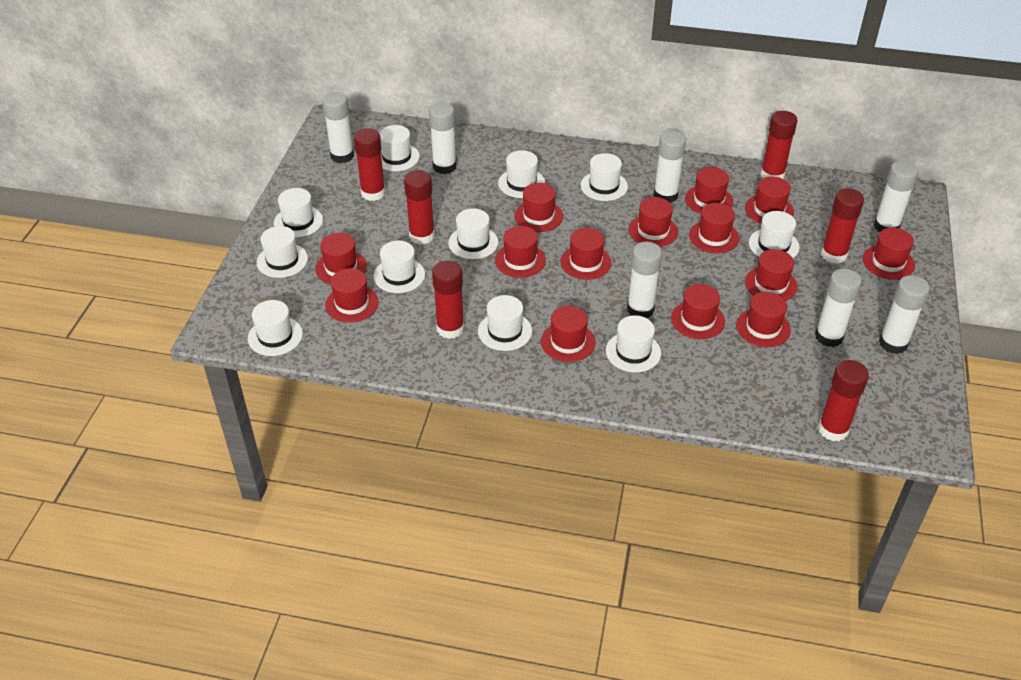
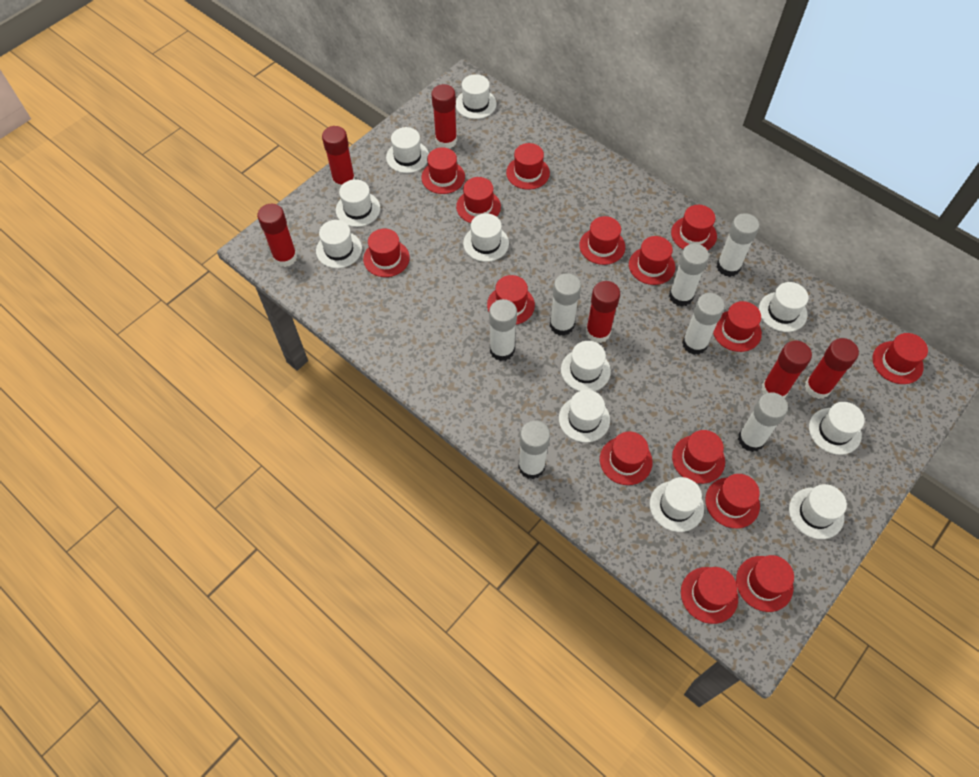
red hat: [315,233,367,284] [325,268,379,323] [495,226,546,278] [514,183,563,232] [541,306,596,362] [560,228,612,280] [629,197,678,247] [671,284,725,339] [685,167,733,214] [689,203,739,253] [736,292,791,347] [745,177,794,224] [745,249,798,301] [863,228,915,280] = 14 -> [363,229,410,277] [422,147,465,194] [456,177,501,223] [487,275,535,325] [506,143,550,190] [579,216,625,265] [600,431,653,485] [629,236,675,285] [671,205,717,250] [672,430,725,484] [681,567,738,624] [705,474,760,529] [713,301,762,352] [736,555,794,612] [873,333,928,384] = 15

